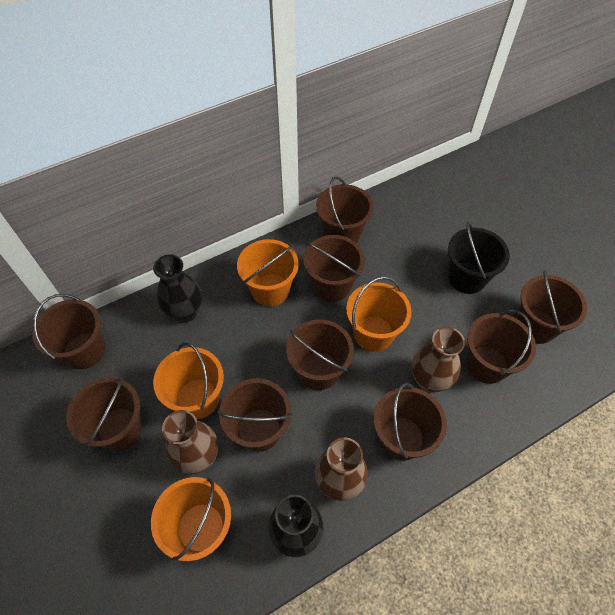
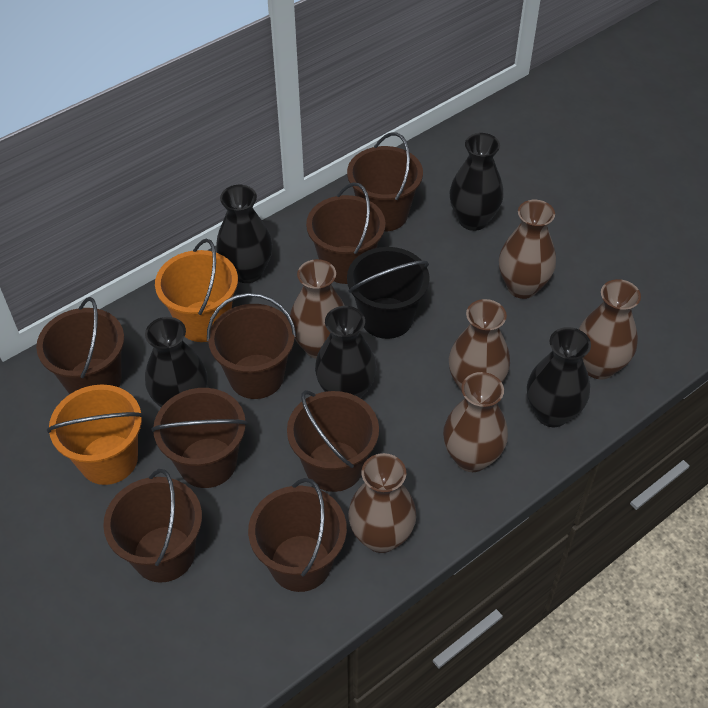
black vase: [153,254,202,323] [268,495,324,557] = 2 -> [145,317,208,407] [216,185,273,283] [315,306,377,398] [449,133,504,231] [527,327,591,427] = 5
brown bucket: [32,294,105,369] [66,377,142,451] [218,378,293,452] [286,319,354,390] [303,235,365,302] [316,176,374,243] [374,383,447,461] [466,310,536,384] [516,270,587,344] = 9 -> [36,297,124,394] [103,469,202,583] [152,388,248,488] [207,293,296,399] [248,478,347,592] [287,390,379,492] [306,182,385,284] [347,132,423,232] = 8
brown vase: [162,410,218,474] [315,437,368,501] [412,327,465,392] = 3 -> [290,259,345,359] [348,453,416,553] [443,372,508,472] [449,299,510,392] [499,200,556,299] [579,279,641,379] = 6
orange bucket: [151,477,231,561] [153,342,224,419] [237,239,299,306] [346,276,412,352] = 4 -> [47,384,144,485] [155,239,238,342] = 2

